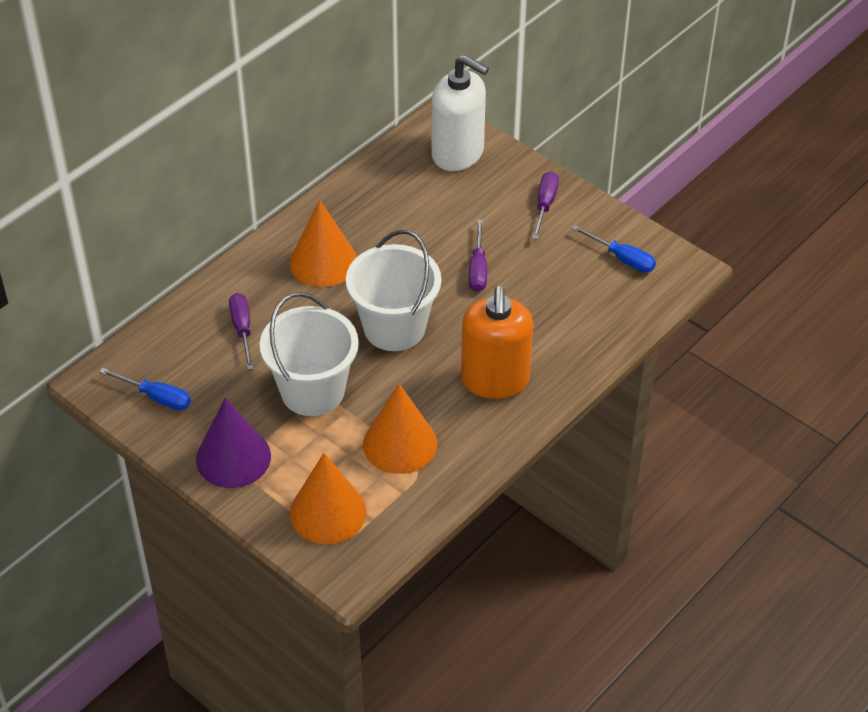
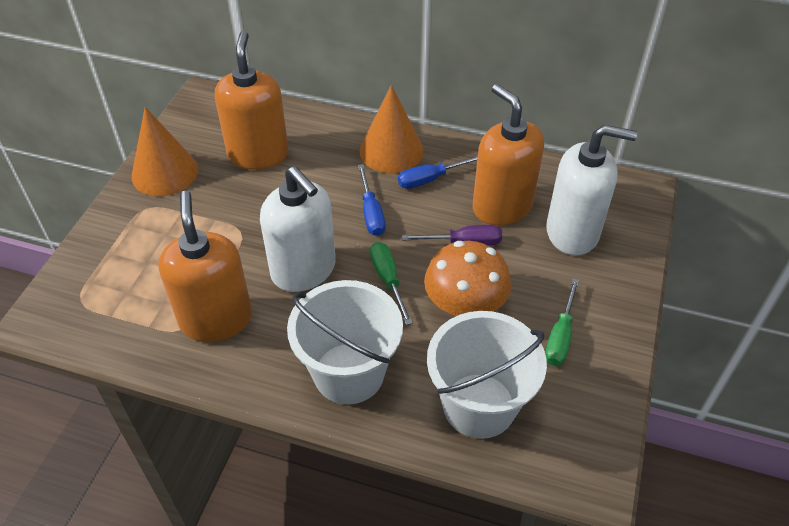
green screwdriver: none = 0 -> [370,242,413,325] [545,278,579,366] = 2
orange cone: [290,200,357,287] [290,453,367,544] [363,384,437,474] = 3 -> [132,107,198,196] [359,85,424,173] = 2
orange mushroom: none = 0 -> [424,241,511,316] = 1
orange soap dispenser: [461,286,534,399] = 1 -> [158,191,252,342] [215,31,289,170] [473,84,544,226] = 3
purple cone: [196,397,271,488] = 1 -> none = 0
purple screwdriver: [229,293,254,370] [469,220,487,292] [532,172,559,240] = 3 -> [402,225,502,245] = 1
white soap dispenser: [432,55,489,171] = 1 -> [260,166,336,292] [546,125,637,255] = 2

